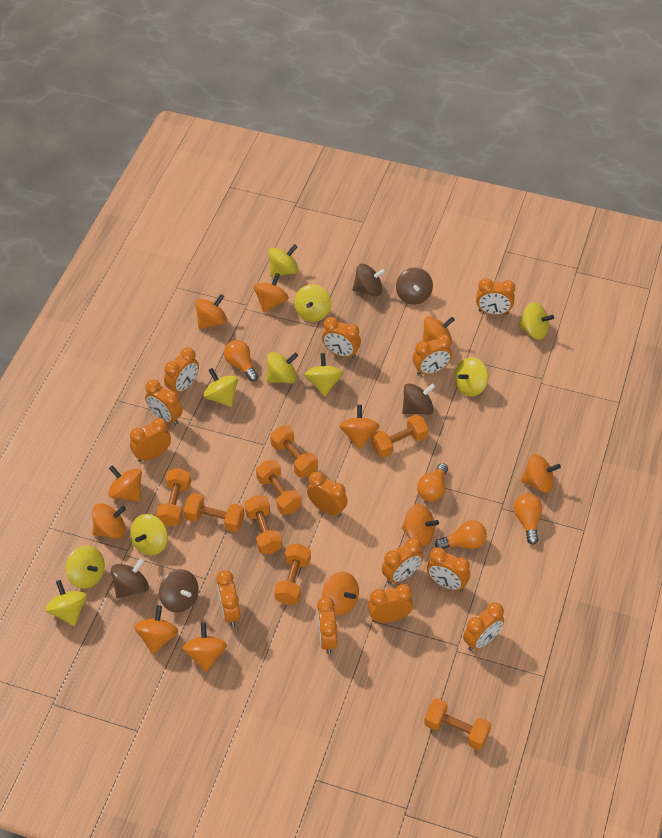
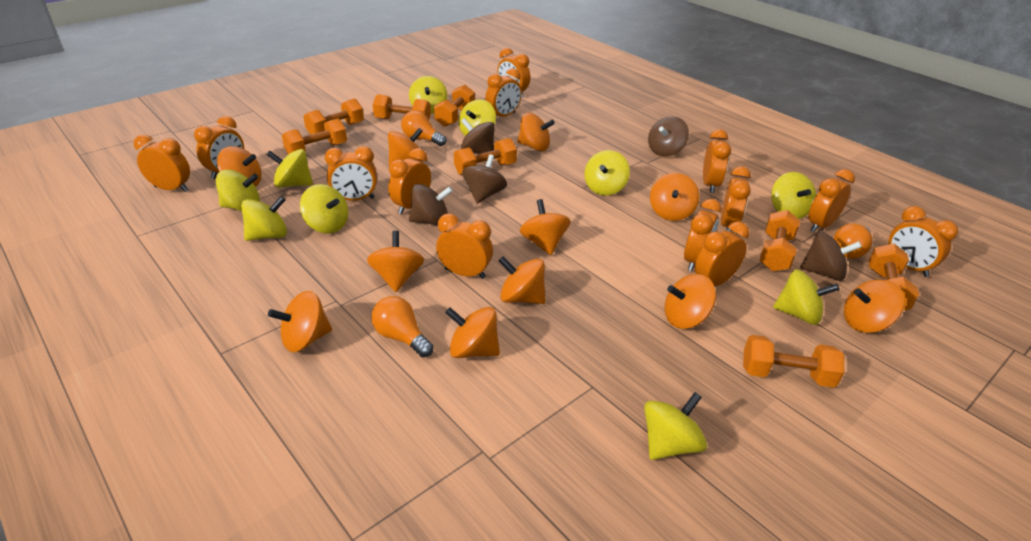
orange light bulb: [224,340,258,382] [417,463,448,501] [435,520,487,549] [514,494,542,545] = 4 -> [371,296,434,357] [401,111,447,146] [833,223,872,259] = 3

